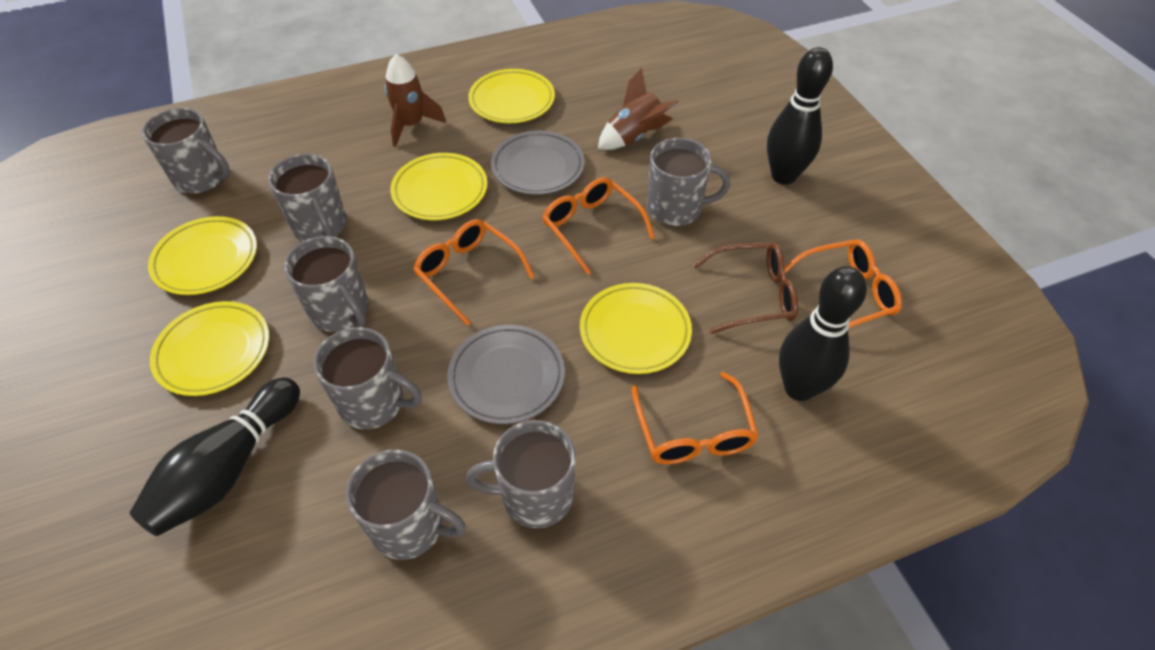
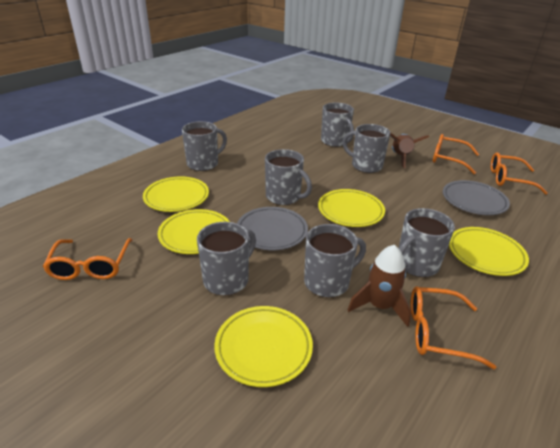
black bowling pin: [129,377,300,536] [767,47,833,184] [779,266,867,401] = 3 -> none = 0
brown glasses: [693,242,798,334] = 1 -> none = 0

